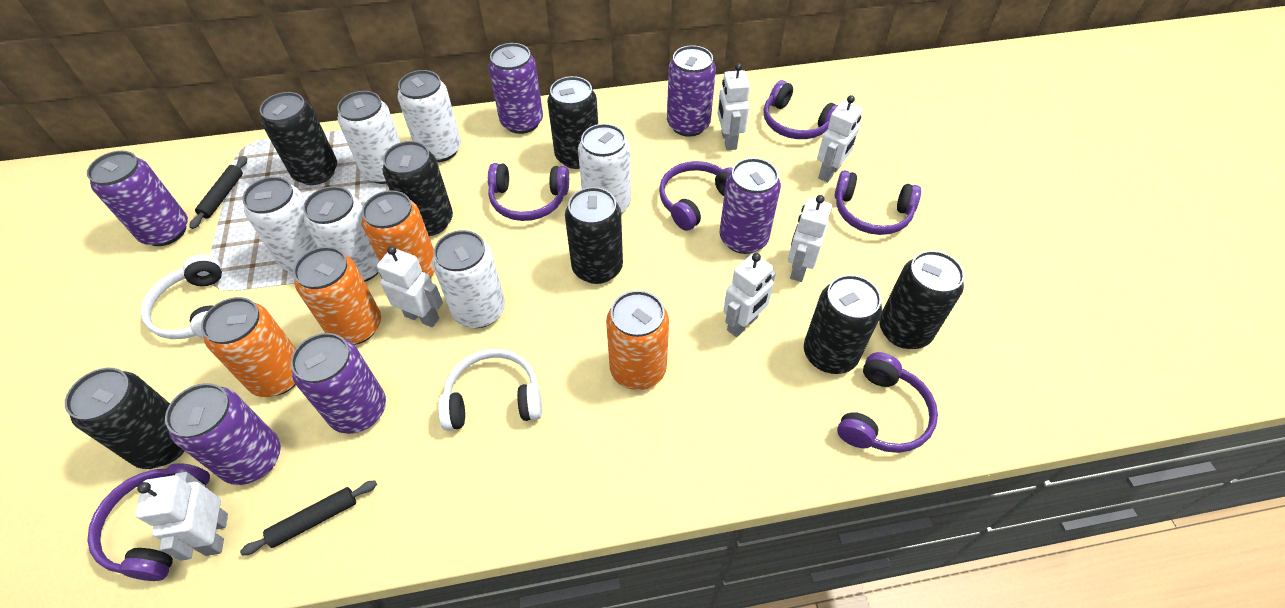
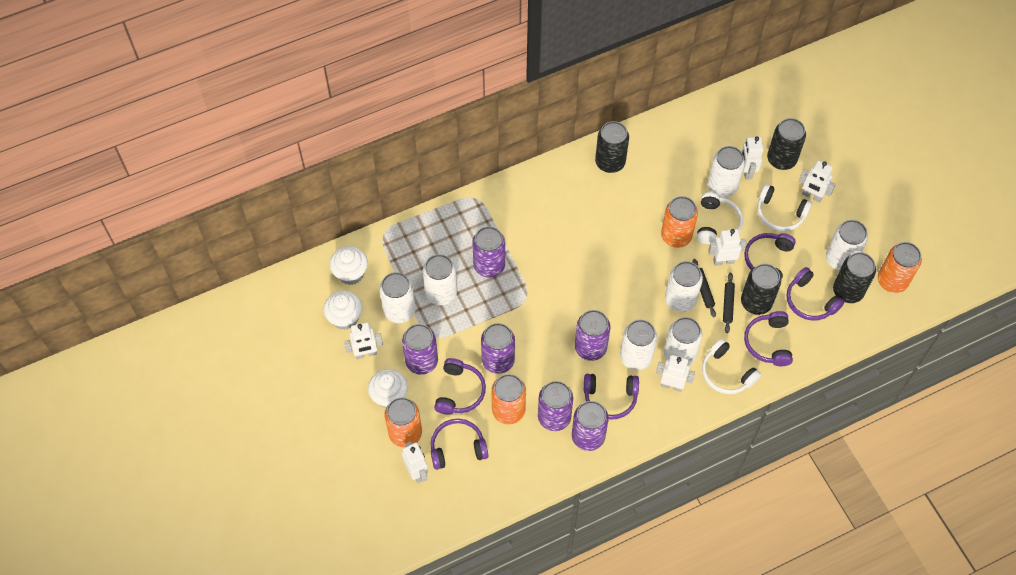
black can: [65,368,185,469] [260,92,337,185] [382,141,453,236] [547,76,598,169] [565,187,623,284] [804,275,882,374] [879,251,964,349] = 7 -> [595,121,629,173] [741,264,781,315] [767,118,806,170] [833,252,876,303] = 4
white can: [242,177,319,272] [303,186,379,282] [337,91,401,184] [398,70,461,162] [432,230,505,328] [578,124,631,213] = 6 -> [379,272,416,323] [423,254,457,305] [620,320,657,370] [664,317,702,366] [665,261,703,312] [707,146,745,198] [826,220,868,271] = 7
white cupcake: none = 0 -> [324,291,362,330] [330,246,368,285] [368,369,408,408] = 3
white headphones: [141,254,222,339] [438,349,542,431] = 2 -> [697,192,743,244] [702,338,761,394] [757,184,812,231] = 3

